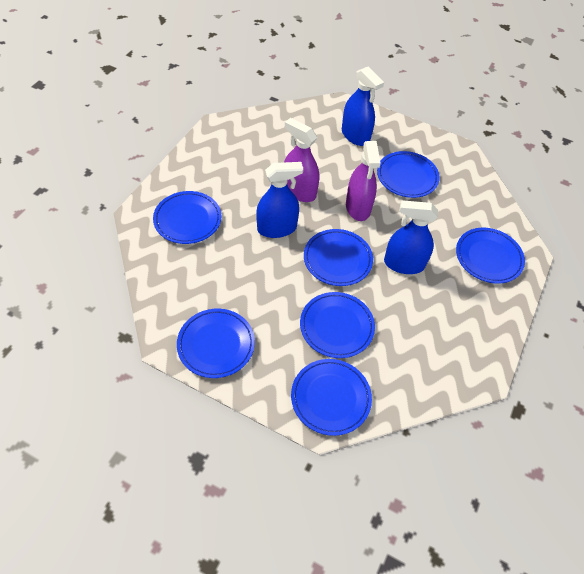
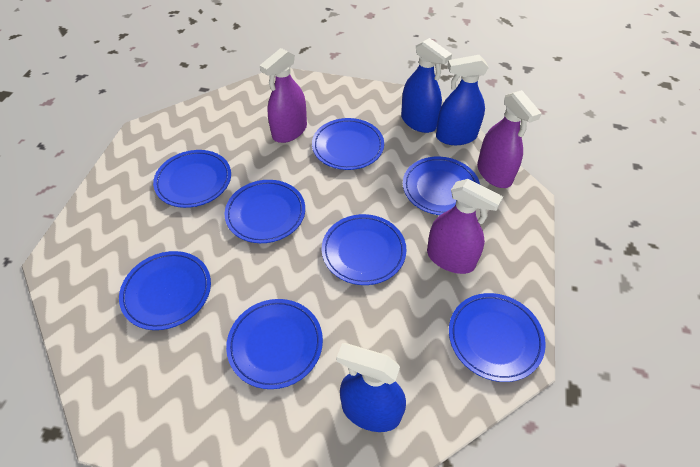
blue plate: [153,191,221,244] [177,309,255,378] [291,359,372,436] [300,292,375,358] [304,229,373,286] [377,151,440,198] [456,228,525,284] = 7 -> [119,251,211,330] [153,150,231,208] [225,180,305,243] [226,299,323,389] [312,118,384,170] [322,214,407,285] [403,157,480,215] [449,293,546,382] = 8
purple spray bottle: [284,118,319,202] [346,141,380,221] = 2 -> [259,48,307,143] [427,179,503,274] [477,90,542,188] = 3

